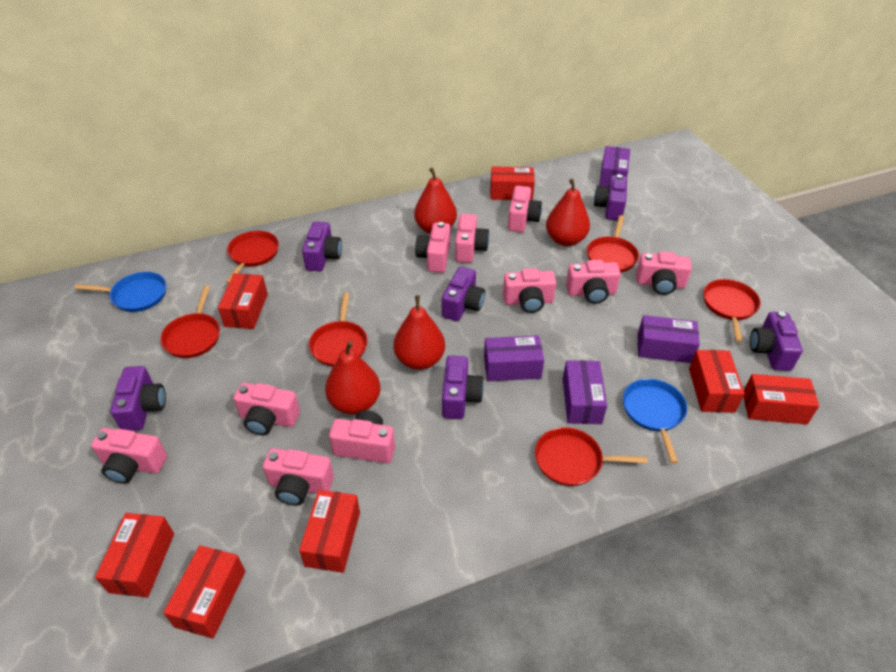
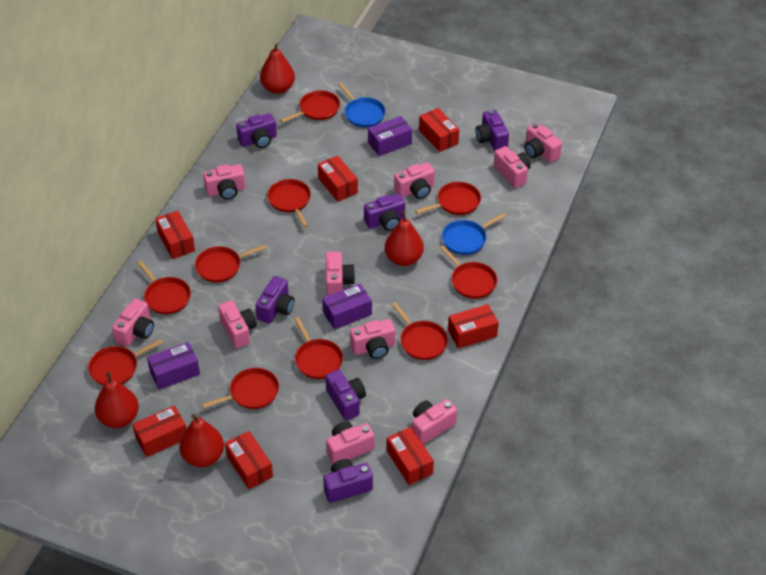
purple box: [484,335,544,381] [563,360,607,424] [599,146,630,187] [638,315,700,363] = 4 -> [147,342,200,390] [322,284,372,330] [368,116,412,156] = 3
red pan: [160,286,220,358] [226,231,279,284] [309,293,368,367] [535,427,647,486] [587,215,639,273] [703,279,760,342] = 6 -> [88,339,163,386] [137,261,191,314] [195,244,267,283] [201,368,279,409] [267,179,311,227] [280,90,340,123] [294,317,343,379] [391,302,448,360] [415,182,481,215] [440,246,497,299] = 10

